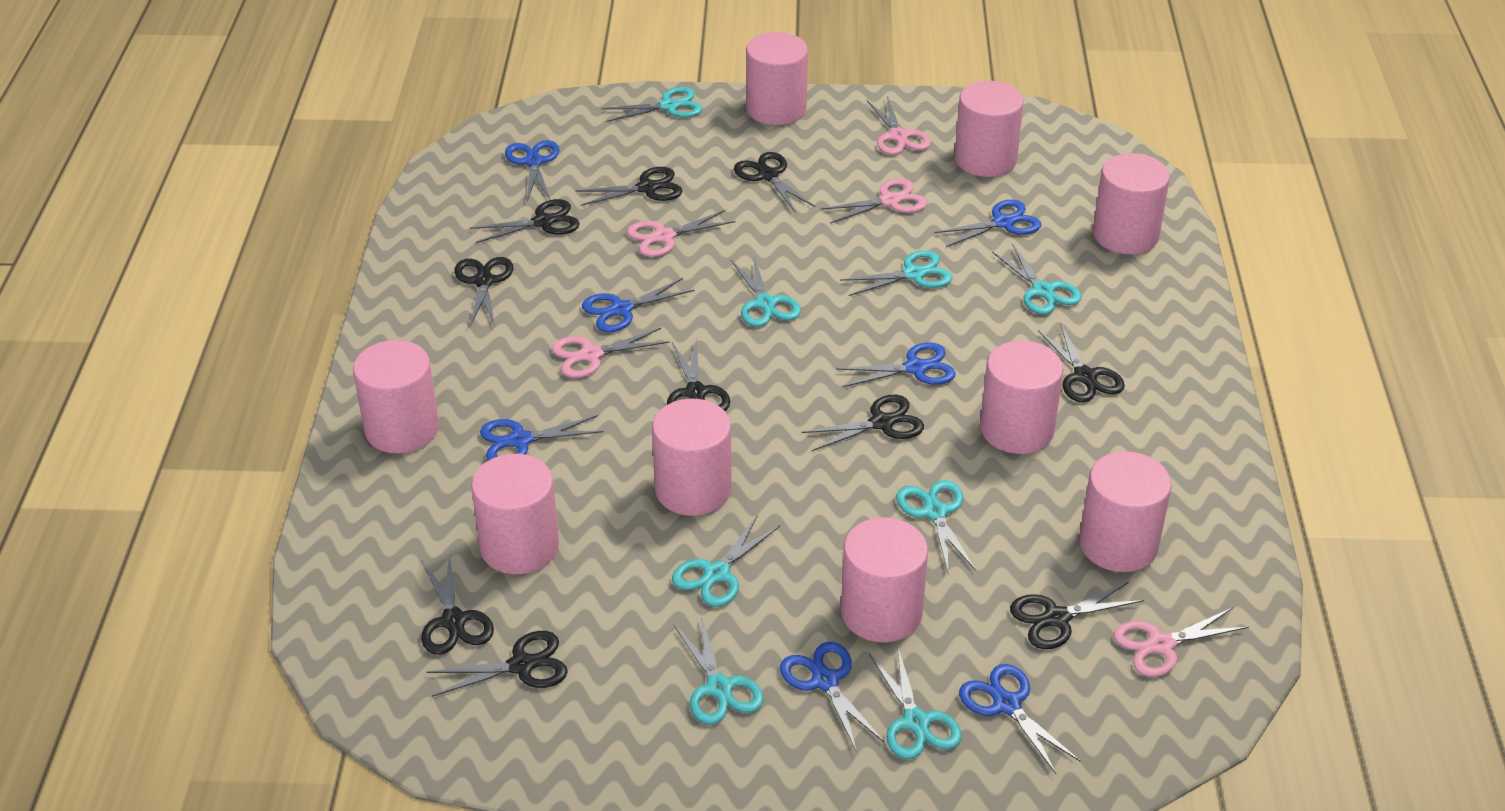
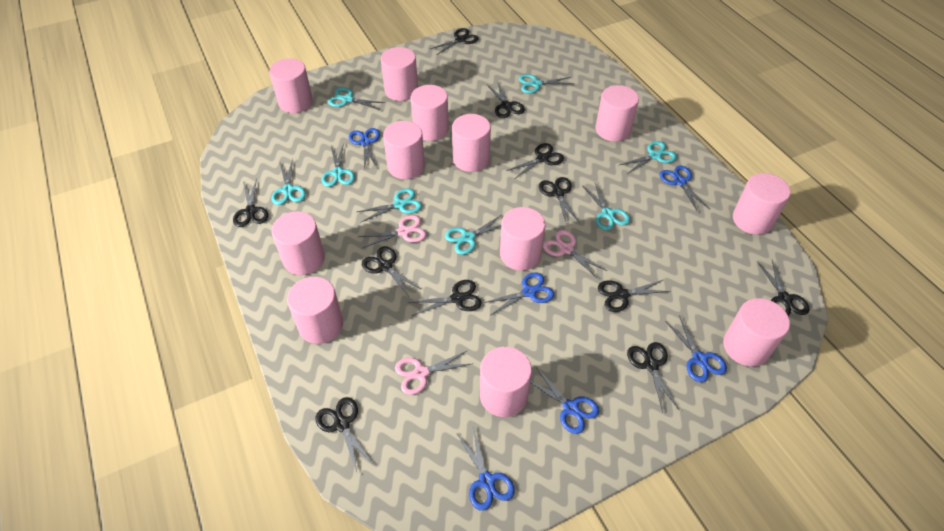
black scissors: [421,552,494,655] [427,631,568,697] [454,257,513,327] [470,199,580,243] [576,167,682,206] [667,338,730,411] [734,152,815,212] [801,395,924,451] [1010,582,1144,649] [1038,324,1125,402] = 10 -> [233,178,268,227] [315,397,374,472] [362,246,422,298] [411,280,482,316] [430,28,479,55] [486,83,525,118] [506,143,564,179] [539,177,580,225] [598,280,670,312] [627,342,679,412] [757,260,810,316] = 11
blue scissors: [480,415,604,461] [505,140,559,202] [582,278,695,332] [780,642,884,752] [836,342,956,387] [935,199,1041,247] [959,664,1080,774] = 7 -> [349,128,380,169] [457,427,515,511] [483,272,554,315] [530,367,599,434] [659,166,710,212] [665,315,727,382] = 6
pink cylinder: [353,340,439,453] [471,454,559,574] [652,399,732,516] [746,32,808,125] [841,517,928,643] [954,81,1024,177] [980,341,1063,454] [1079,451,1172,572] [1093,153,1170,254] = 9 -> [269,58,313,113] [272,211,325,275] [287,277,343,344] [381,47,418,101] [383,121,425,179] [411,85,449,141] [452,114,491,172] [480,347,532,417] [500,207,545,271] [595,85,639,142] [723,298,790,366] [733,173,791,235] = 12
pink scissors: [552,328,670,378] [627,210,735,257] [821,178,927,224] [867,96,931,155] [1114,607,1249,677] = 5 -> [359,215,426,248] [395,350,471,395] [543,230,607,279] = 3

